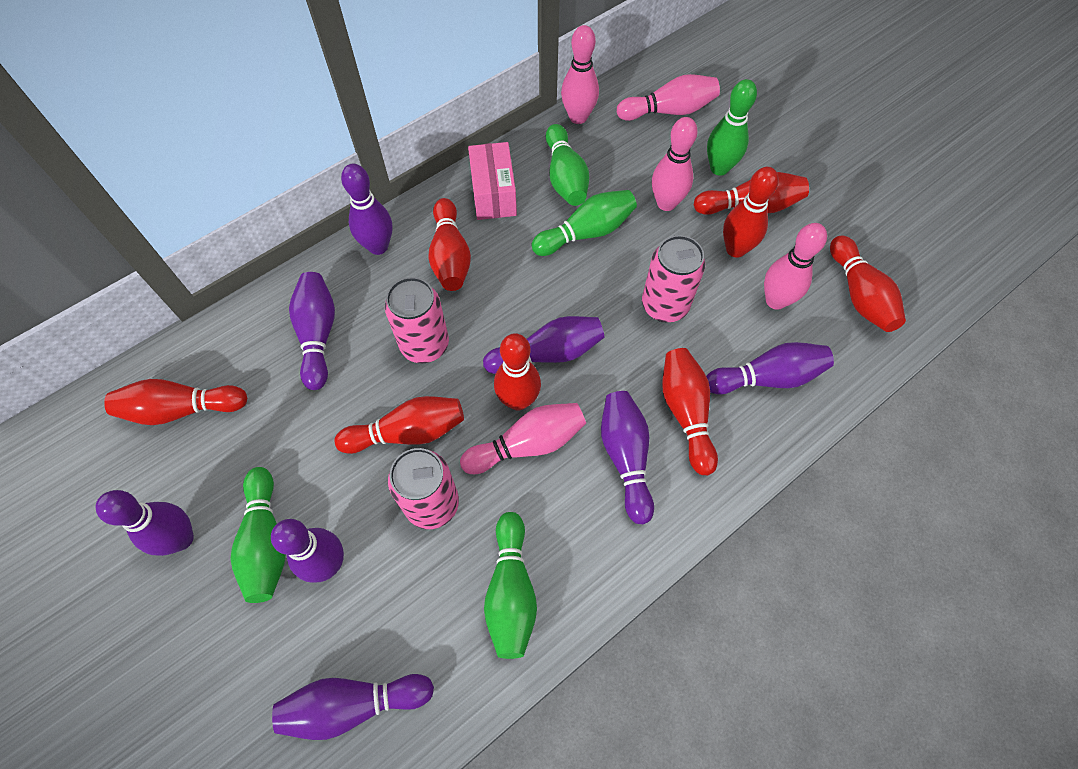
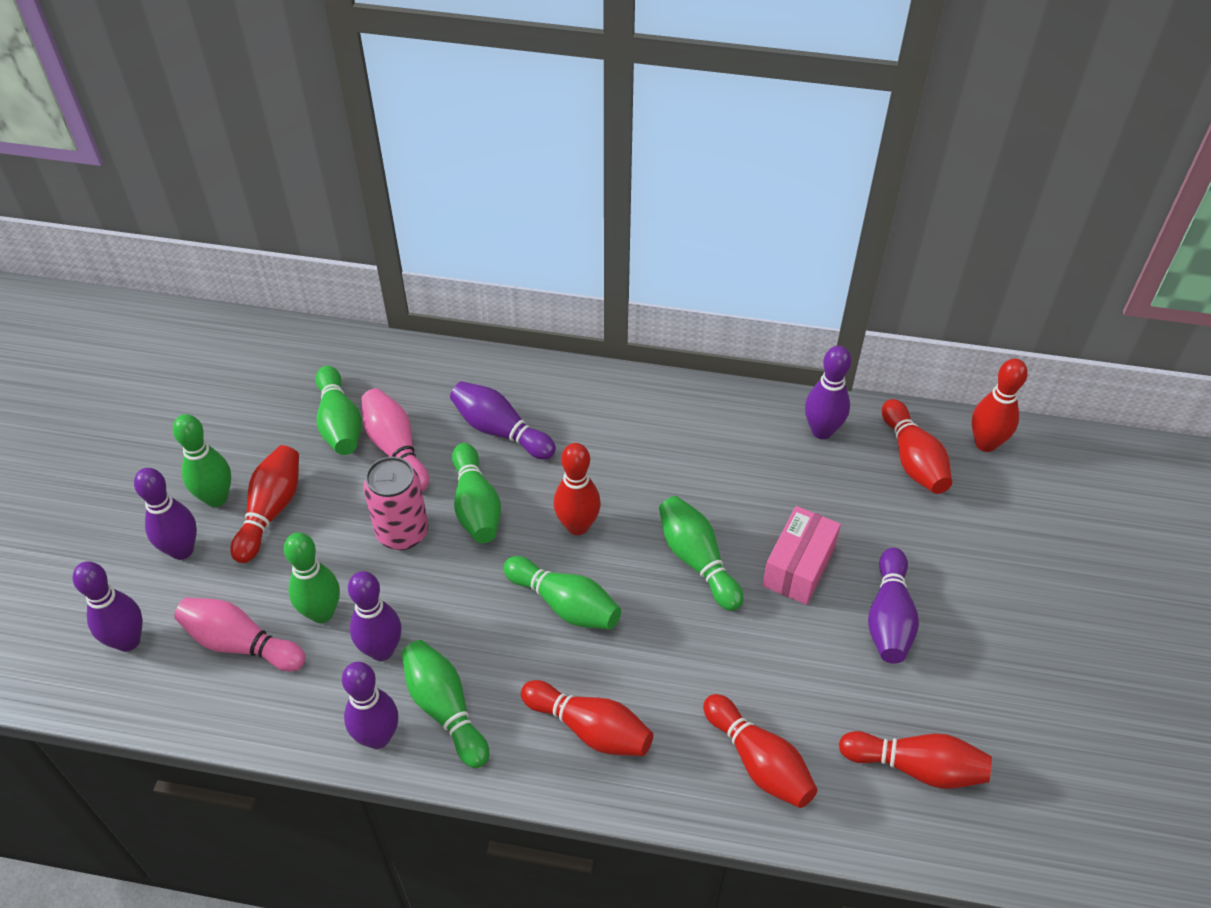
green bowling pin: [230,467,286,603] [484,512,537,659] [531,190,637,256] [546,124,589,206] [707,79,757,176] = 5 -> [173,414,231,507] [284,533,340,623] [316,366,362,455] [402,640,489,768] [452,443,501,543] [503,556,621,630] [659,496,744,611] = 7
pink bowling pin: [460,403,586,474] [561,25,599,124] [617,74,720,121] [652,117,698,211] [764,223,827,310] = 5 -> [174,598,306,671] [362,388,429,491] = 2
pink can: [385,277,449,363] [388,448,459,529] [642,235,705,322] = 3 -> [363,457,428,550] = 1
purple bowling pin: [95,490,194,556] [271,519,344,583] [272,674,434,740] [289,272,335,390] [341,164,392,255] [483,316,605,374] [601,391,654,525] [706,342,834,395] = 8 -> [73,561,143,652] [134,468,197,560] [342,662,398,749] [348,571,401,661] [450,381,556,460] [805,346,851,439] [868,548,919,663] = 7
red bowling pin: [104,379,247,425] [335,396,464,454] [428,198,471,291] [494,333,541,410] [662,348,718,475] [694,172,809,215] [723,167,779,258] [830,235,906,332] = 8 -> [230,445,299,563] [521,680,653,756] [554,443,601,535] [703,694,817,808] [839,731,992,789] [882,399,952,494] [972,358,1028,452] = 7

